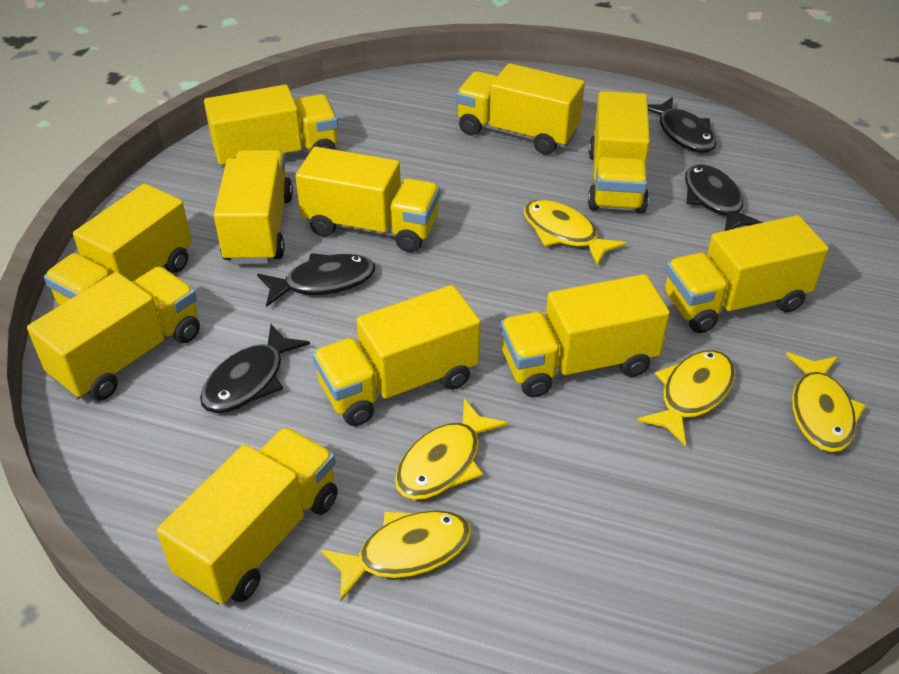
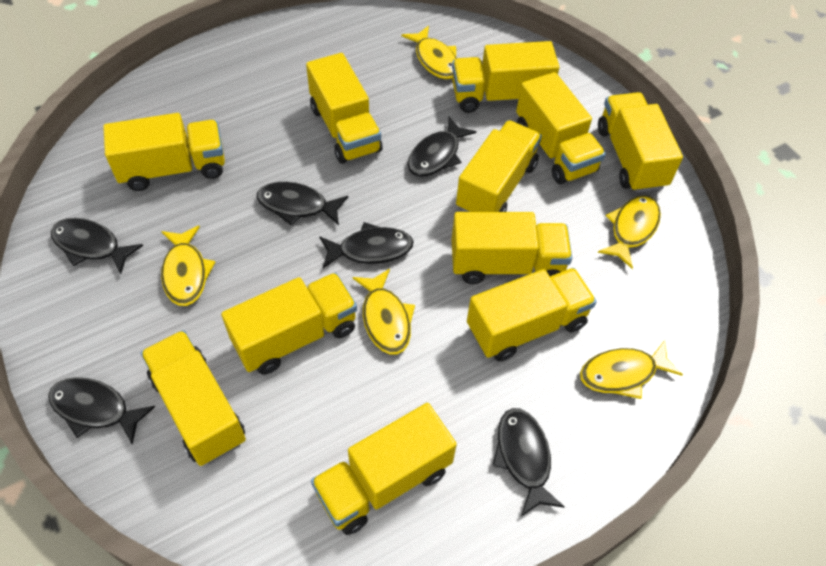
black fish: [200,324,310,413] [257,253,375,307] [648,97,717,153] [685,164,763,231] = 4 -> [48,377,155,445] [51,218,143,274] [257,182,348,226] [319,222,414,268] [408,117,477,177] [492,408,565,516] = 6

